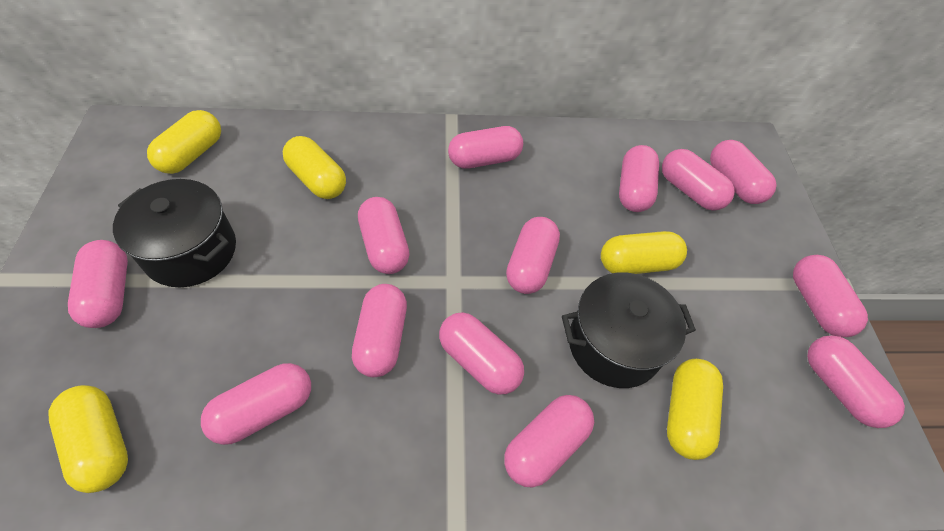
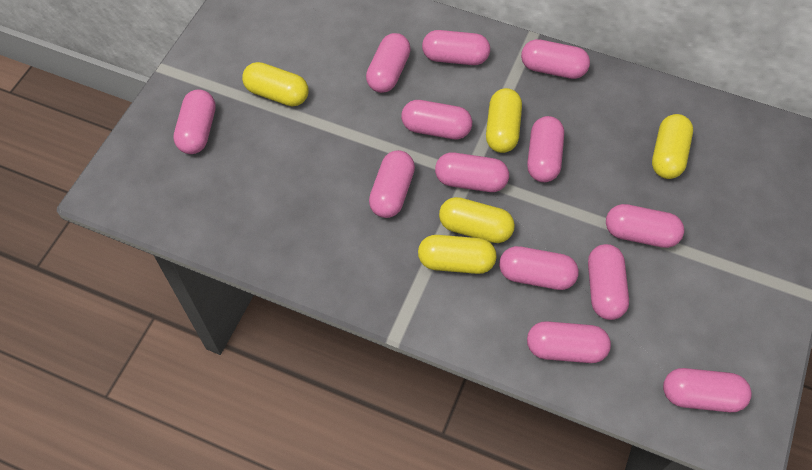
black pot: [113,179,236,287] [562,272,696,388] = 2 -> none = 0

